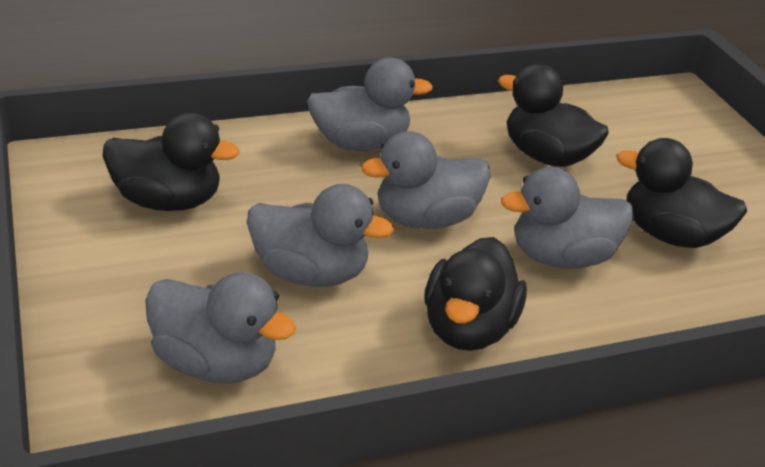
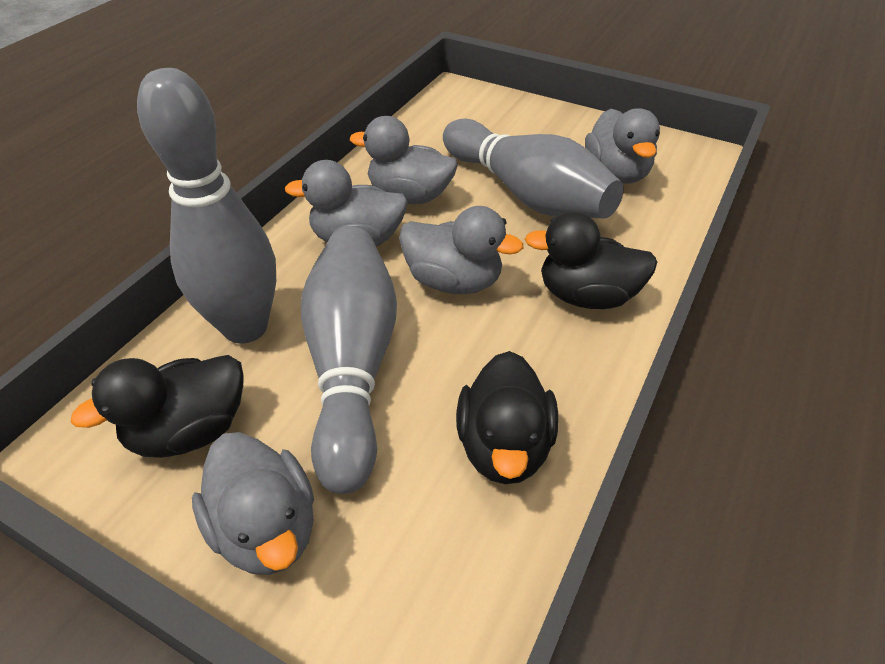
black duck: [102,113,240,211] [424,237,527,351] [498,64,609,167] [616,138,747,248] = 4 -> [71,355,244,458] [456,351,558,484] [525,211,657,309] = 3
grey bowling pin: none = 0 -> [137,68,276,344] [301,227,397,494] [443,119,624,218] = 3

